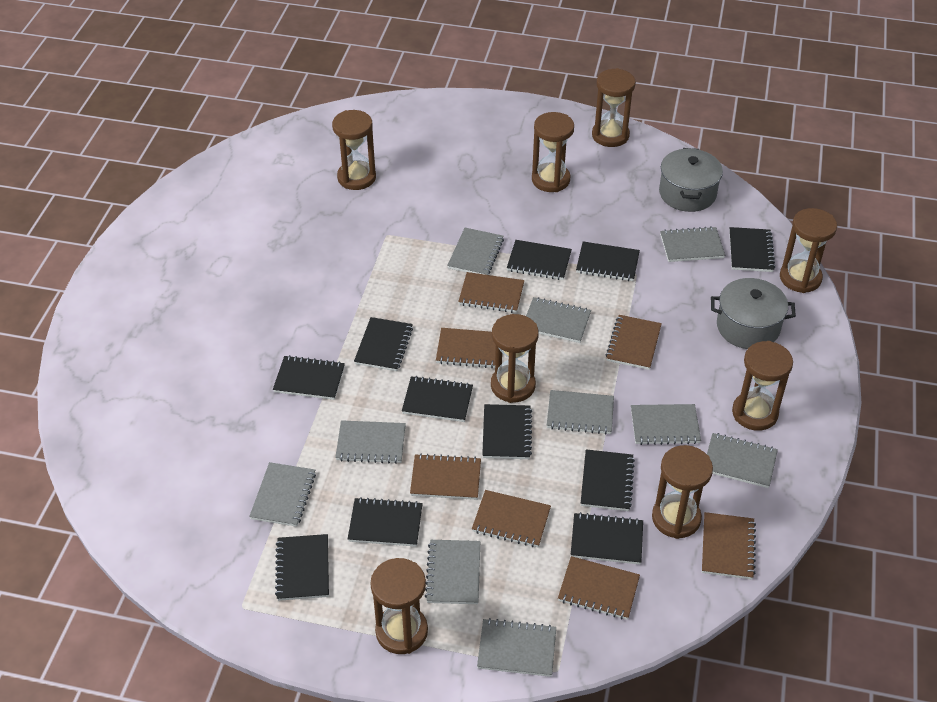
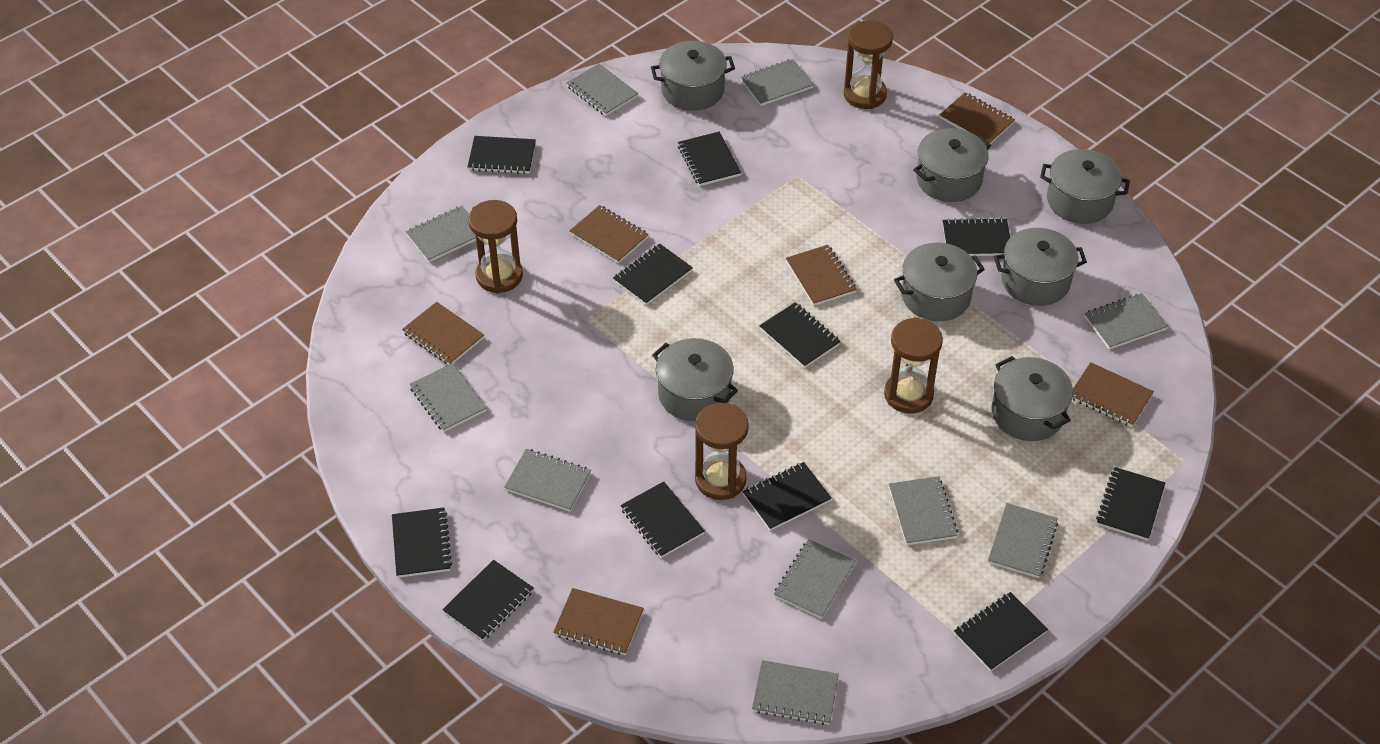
brown hourglass: [332,110,376,190] [370,558,428,654] [491,314,539,403] [532,112,574,192] [592,68,636,147] [652,445,713,539] [732,341,793,431] [780,208,837,293] = 8 -> [468,200,523,294] [695,403,749,500] [844,20,893,109] [884,317,943,414] = 4
brown notebook: [410,454,481,500] [436,328,496,368] [458,272,524,313] [472,490,551,547] [558,556,640,620] [606,315,662,370] [702,512,756,579] = 7 -> [402,302,484,365] [553,588,644,655] [570,205,649,263] [786,245,857,306] [940,92,1015,144] [1072,362,1154,427] = 6
grey pot: [659,148,723,212] [711,278,796,349] = 2 -> [651,41,735,111] [652,338,738,421] [894,242,985,321] [913,128,991,202] [991,356,1073,441] [994,228,1087,306] [1040,149,1130,224] = 7

